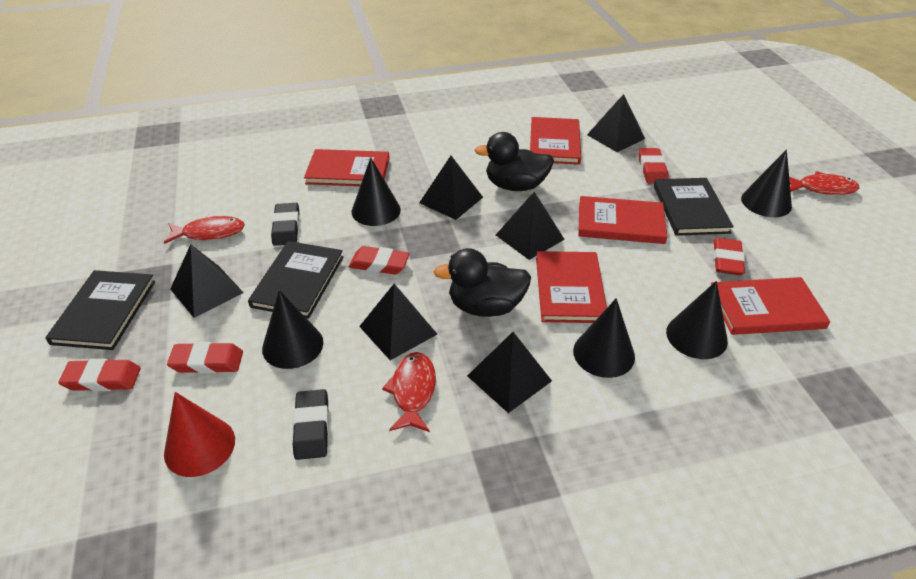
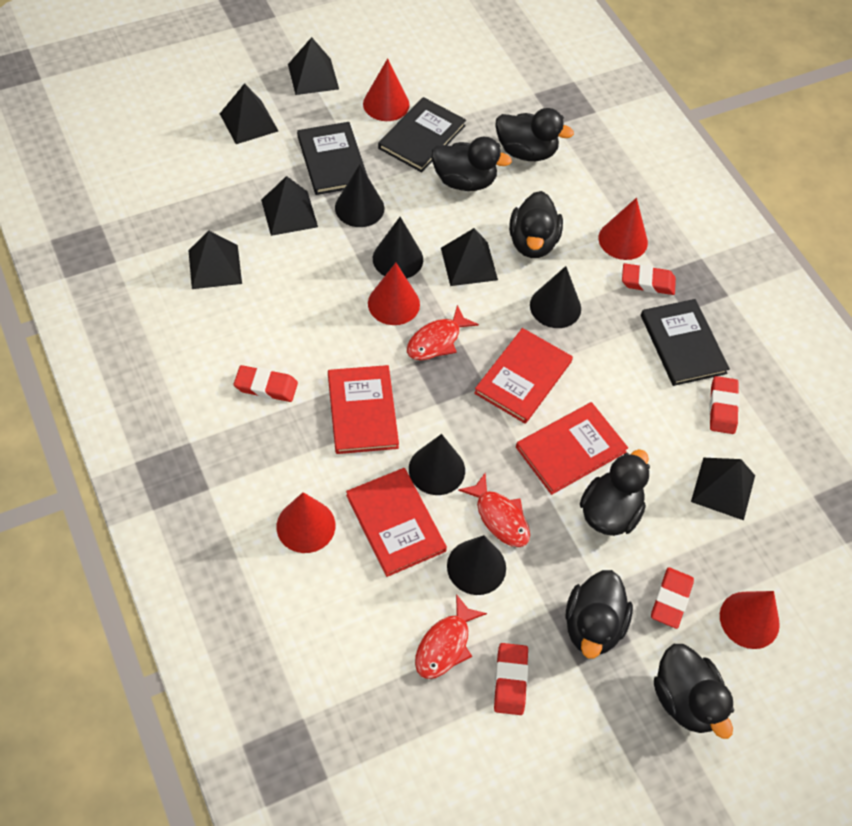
black duck: [434,248,531,317] [474,132,554,191] = 2 -> [431,137,512,191] [495,108,574,161] [509,191,563,258] [566,570,633,659] [580,449,650,536] [654,644,734,739] = 6
black eraser: [271,203,299,246] [293,389,329,460] = 2 -> none = 0
red book: [304,149,390,186] [530,117,581,165] [536,251,607,323] [578,196,667,244] [711,277,830,335] = 5 -> [328,365,399,454] [346,468,447,577] [474,328,573,424] [516,402,628,495] = 4
red cone: [164,392,235,477] = 1 -> [276,492,335,553] [363,58,410,121] [368,263,420,325] [598,198,648,260] [720,591,780,649] = 5

